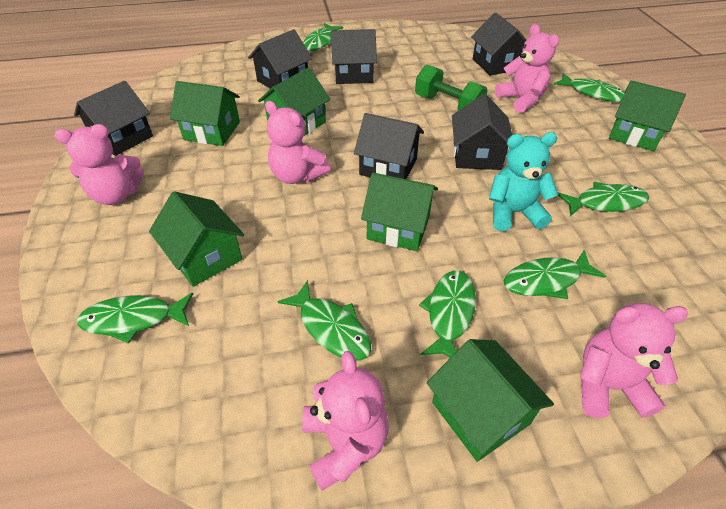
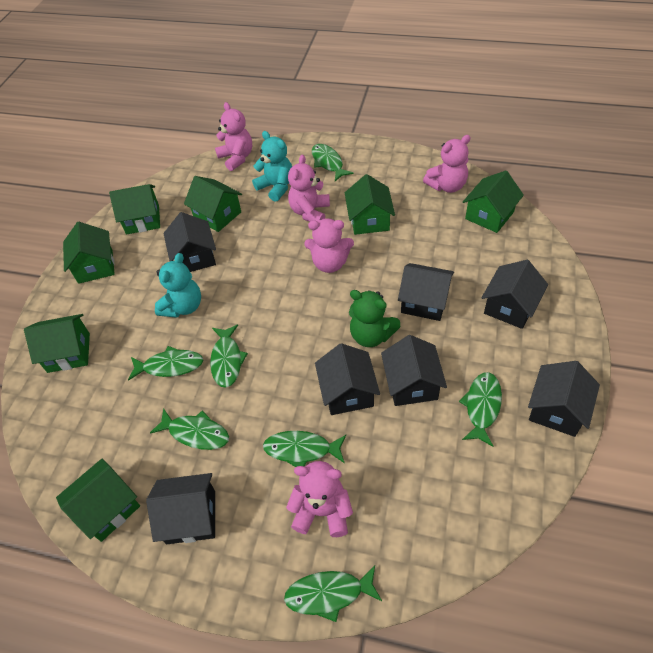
black house: [74,81,153,156] [248,29,312,89] [331,29,377,84] [354,113,424,179] [452,94,512,170] [471,12,526,76] = 6 -> [146,473,215,544] [163,212,216,272] [315,343,380,415] [381,335,447,406] [398,263,454,321] [482,260,548,329] [528,361,600,437] = 7
green dumbbell: [415,65,488,111] = 1 -> none = 0
green house: [149,191,244,287] [170,81,240,146] [258,68,331,136] [361,173,438,251] [427,339,554,462] [609,81,686,151] = 6 -> [24,314,90,373] [56,458,140,542] [63,222,115,284] [109,184,160,235] [184,176,242,232] [345,174,395,235] [463,170,524,233] = 7
green teddy bear: none = 0 -> [349,290,401,347] = 1
turquoise teddy bear: [489,132,559,231] = 1 -> [155,253,201,318] [252,131,292,202] = 2

